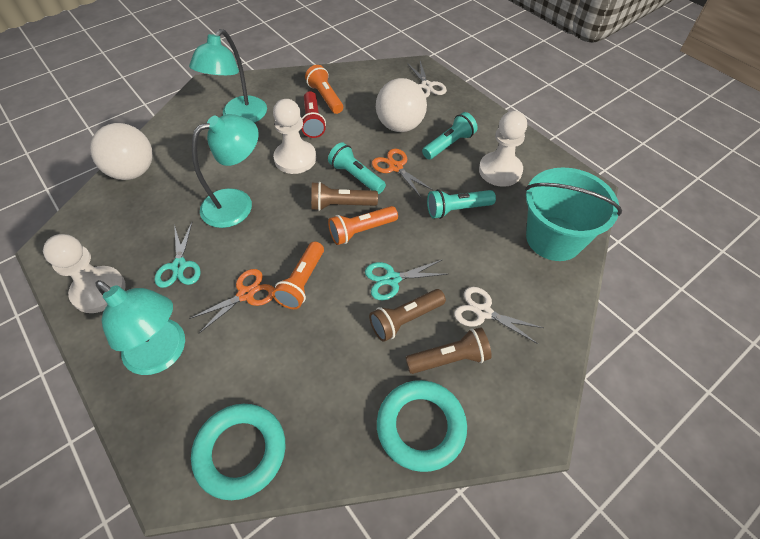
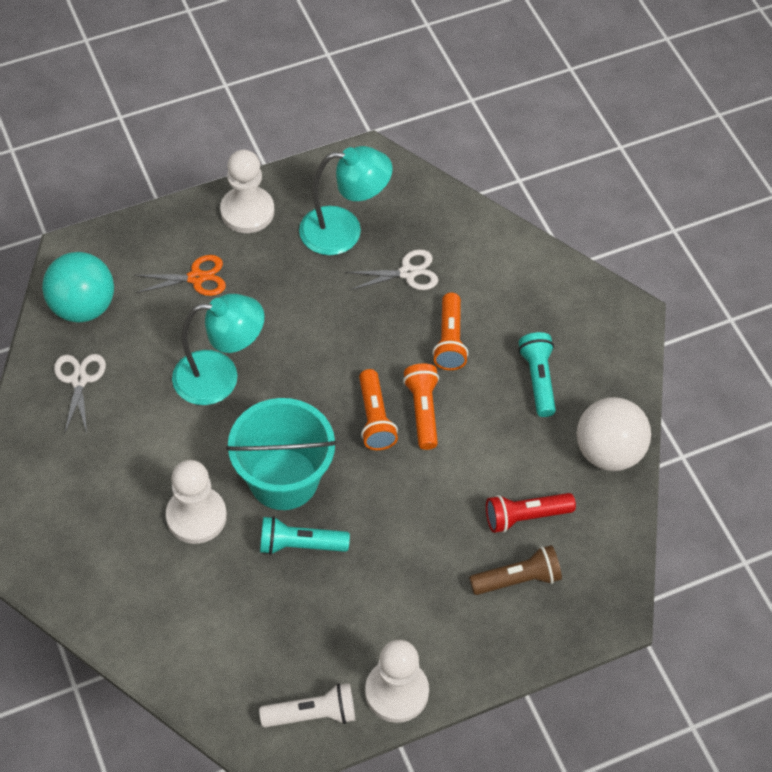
brown flashlight: [311,182,378,211] [369,289,446,342] [405,327,492,374] = 3 -> [469,545,562,595] = 1
orange scissors: [189,269,275,333] [372,149,434,197] = 2 -> [134,255,226,296] = 1
turquoise ball: none = 0 -> [42,252,114,323] = 1
turquoise flashlight: [328,142,386,194] [422,112,477,159] [427,189,496,219] = 3 -> [260,516,350,555] [518,332,556,417] = 2
turquoise lamp: [95,280,185,375] [189,29,267,123] [192,114,259,228] = 3 -> [172,294,265,405] [299,146,393,255] = 2
turquoise ring: [191,404,285,500] [377,380,467,472] = 2 -> none = 0
turquoise scissors: [155,223,201,288] [365,259,448,300] = 2 -> none = 0
white ball: [90,123,153,180] [376,78,427,132] = 2 -> [577,397,651,471] = 1
white flashlight: none = 0 -> [259,683,355,727] = 1

